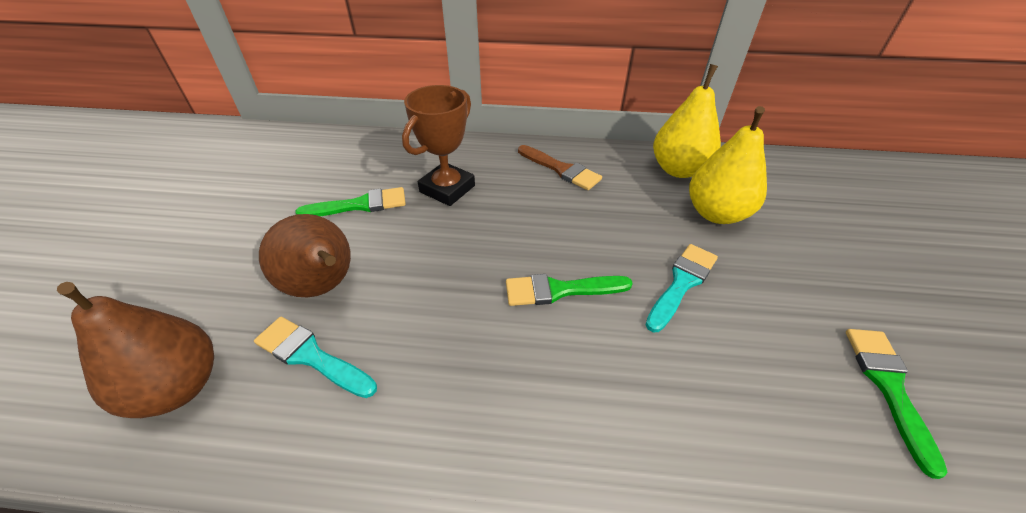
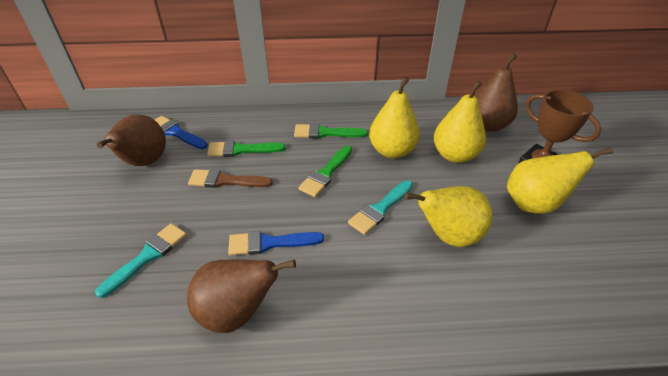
blue brush: none = 0 -> [155,116,208,149] [228,231,324,255] = 2
brown pear: [57,282,214,418] [259,214,351,297] = 2 -> [97,115,166,166] [187,260,296,333] [474,53,518,132] = 3
yellow pear: [653,64,721,178] [689,106,767,224] = 2 -> [369,77,420,158] [405,186,492,247] [434,80,486,163] [507,147,613,214] = 4

